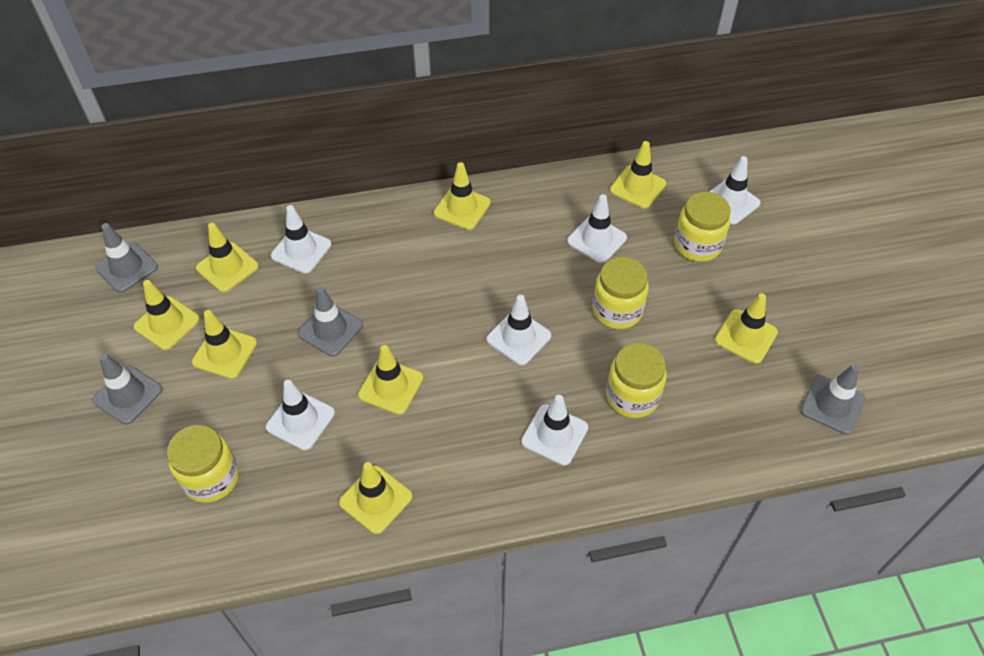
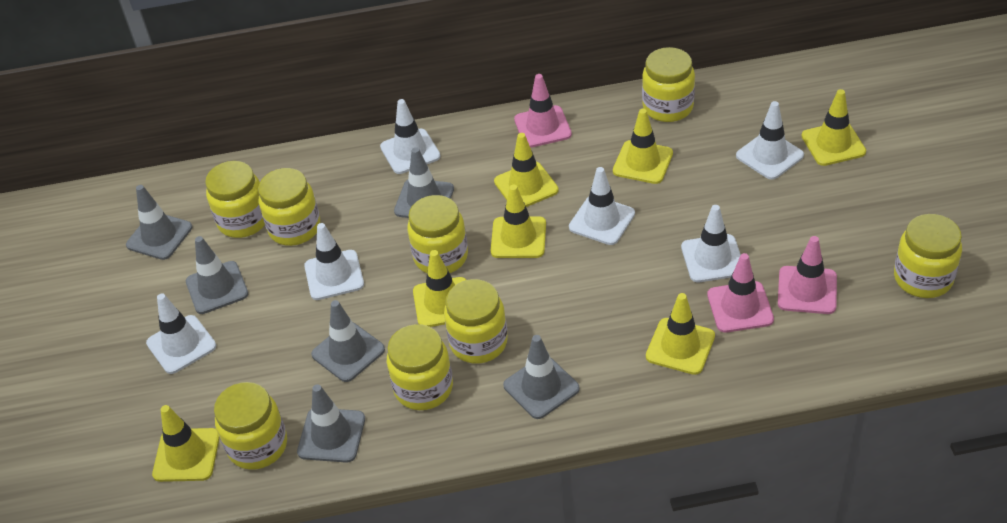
grey traffic cone: [92,354,163,425] [95,223,158,293] [298,286,363,357] [800,364,865,435] = 4 -> [126,185,192,260] [186,236,248,314] [297,384,365,463] [311,300,385,382] [394,147,454,218] [503,335,580,419] = 6
pink traffic cone: none = 0 -> [514,74,572,148] [707,253,774,333] [778,236,837,314] = 3
yellow jar: [167,425,239,503] [592,257,649,329] [606,343,667,418] [674,192,731,262] = 4 -> [205,161,265,238] [214,382,287,470] [258,168,320,246] [387,324,453,410] [407,195,468,273] [444,279,508,363] [642,47,695,122] [894,214,962,298] = 8
yellow traffic cone: [134,280,200,350] [192,310,257,379] [196,223,259,292] [339,462,412,534] [358,345,423,415] [434,162,491,230] [610,141,666,209] [715,293,778,364] = 8 -> [152,405,220,482] [413,250,466,327] [491,185,546,258] [494,133,559,207] [613,109,673,184] [646,293,715,375] [802,89,866,166] = 7

